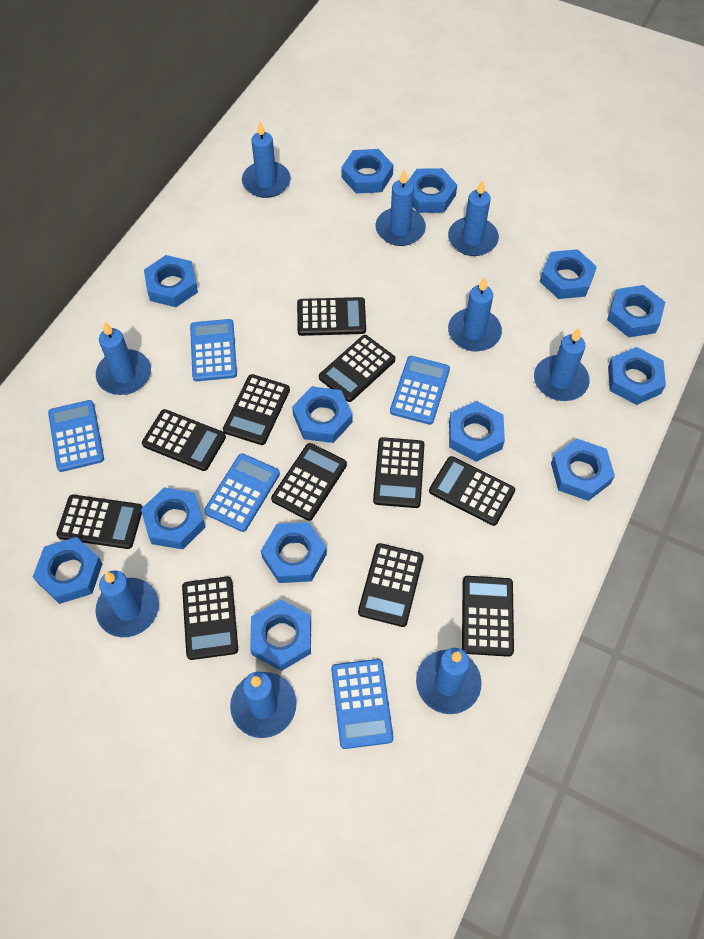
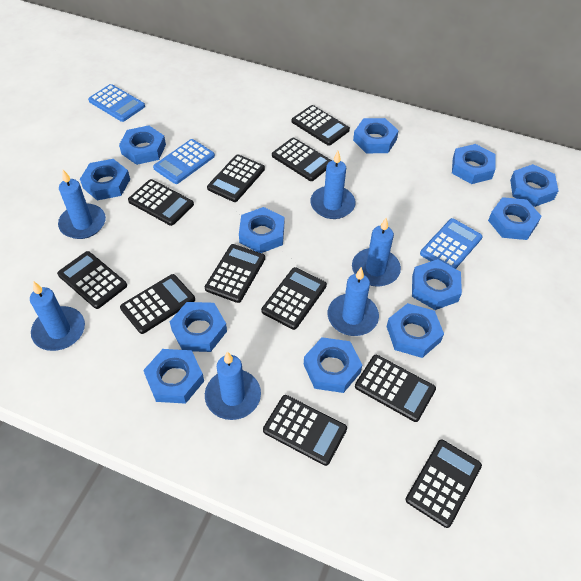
blue calculator: [48,400,104,472] [190,319,237,381] [204,453,280,532] [331,659,394,749] [390,356,450,425] = 5 -> [88,84,145,122] [153,139,215,184] [420,218,483,269] = 3
blue candle: [95,571,159,637] [96,322,151,395] [230,672,296,738] [242,121,291,198] [375,170,426,246] [416,648,482,714] [448,180,499,256] [448,277,502,352] [534,328,590,401] = 9 -> [30,281,85,351] [58,170,106,239] [205,351,261,420] [310,151,356,219] [328,267,379,336] [352,218,401,287] = 6
blue nut: [33,537,103,604] [141,487,205,549] [144,255,198,307] [250,600,311,671] [261,522,327,583] [292,387,352,443] [341,149,393,194] [408,168,457,213] [449,401,505,462] [540,249,597,299] [551,439,615,501] [607,285,665,338] [608,347,666,405] = 13 -> [80,159,130,200] [119,125,166,165] [143,349,204,404] [170,302,227,352] [239,207,284,253] [304,337,362,393] [353,118,399,153] [387,303,444,358] [412,259,462,310] [452,144,496,184] [488,197,542,240] [510,164,559,207] = 12

